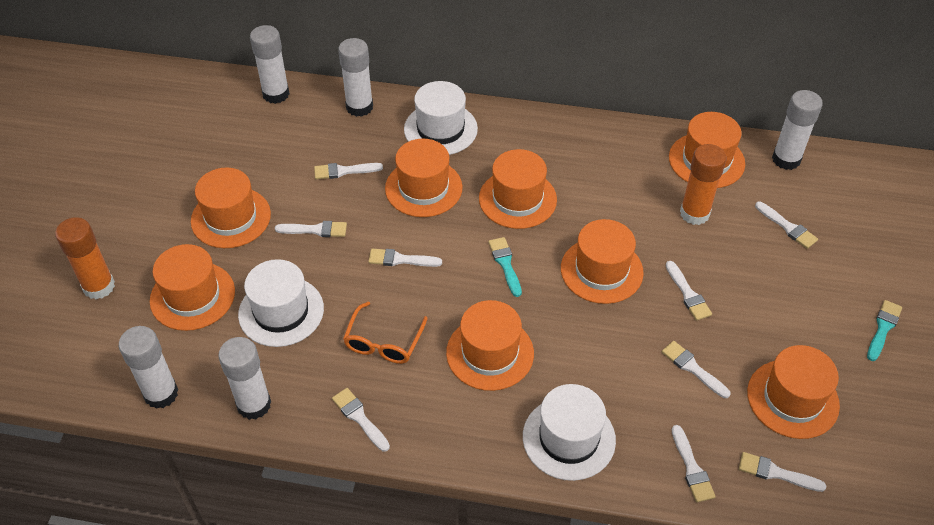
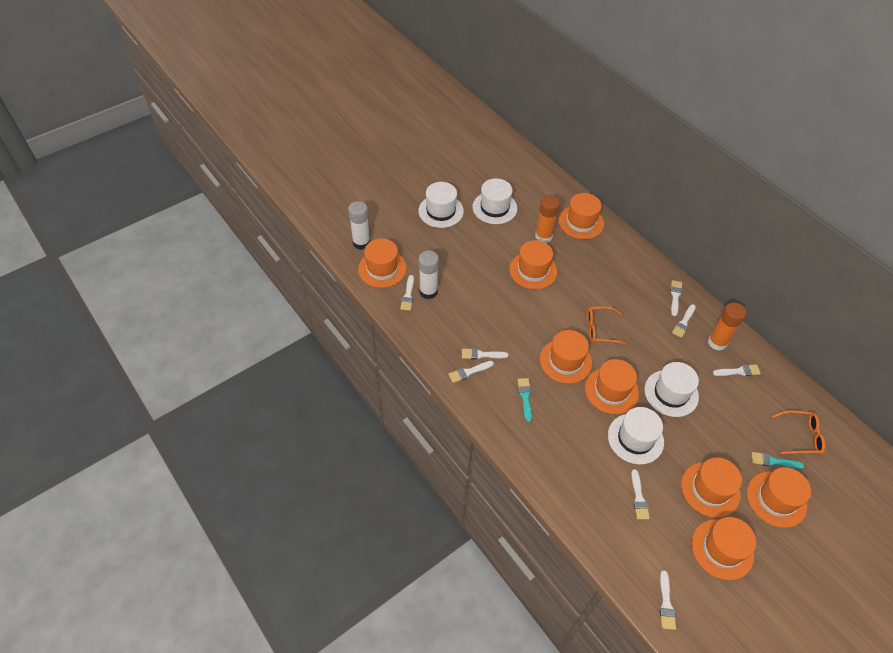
orange glasses: [343,302,428,364] = 1 -> [587,306,627,345] [771,410,825,454] = 2
white brush: [275,221,347,237] [314,163,383,179] [332,388,390,452] [368,249,442,267] [662,341,730,398] [666,261,712,321] [672,425,716,502] [739,452,827,492] [755,202,818,249] = 9 -> [400,275,414,311] [448,361,494,383] [462,348,508,360] [631,469,650,520] [660,570,676,630] [670,280,682,316] [672,304,696,338] [713,364,761,376] = 8
white glue stick: [119,326,178,409] [218,337,271,420] [250,25,290,104] [338,38,373,117] [772,90,823,170] = 5 -> [348,201,370,250] [419,251,439,299] = 2
white hat: [238,259,324,347] [404,81,478,155] [523,384,616,481] = 3 -> [418,182,464,228] [472,178,517,224] [608,407,664,465] [645,362,699,417] = 4

